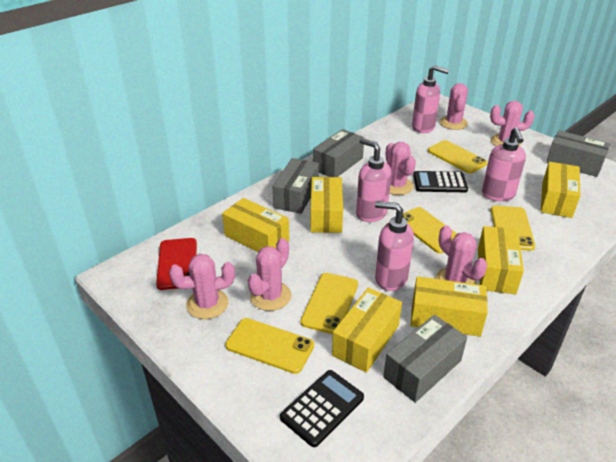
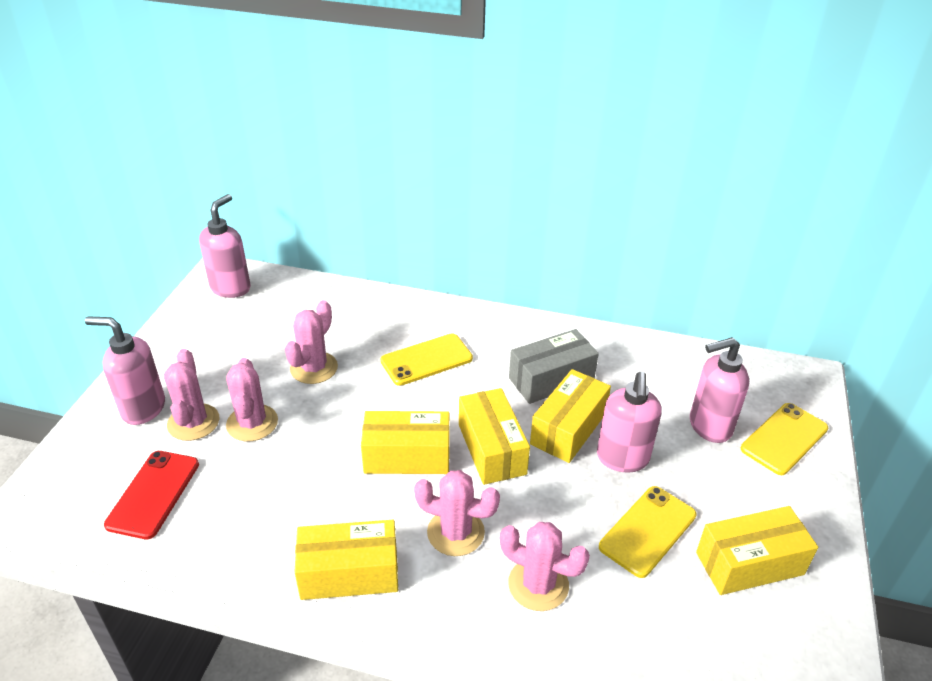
black calculator: [280,370,364,447] [413,171,468,192] = 2 -> none = 0
grey box: [273,158,319,214] [313,129,364,177] [383,315,467,403] [546,130,610,177] = 4 -> [509,329,599,404] = 1
pink cactus: [169,254,235,319] [248,238,291,311] [386,142,416,195] [435,225,487,284] [440,83,468,130] [490,101,535,146] = 6 -> [164,349,219,441] [226,358,278,442] [285,300,338,384] [414,470,500,556] [500,522,590,611] = 5
yellow box: [222,198,289,252] [311,177,343,233] [332,288,402,373] [411,276,488,337] [478,226,524,294] [541,162,580,218] = 6 -> [295,520,398,600] [361,411,450,474] [459,388,530,485] [530,369,611,463] [696,506,818,595] = 5
yellow phone: [225,318,314,374] [301,273,358,334] [403,207,457,253] [428,140,487,173] [491,206,535,251] = 5 -> [381,333,473,386] [599,486,697,578] [741,403,828,475] = 3

